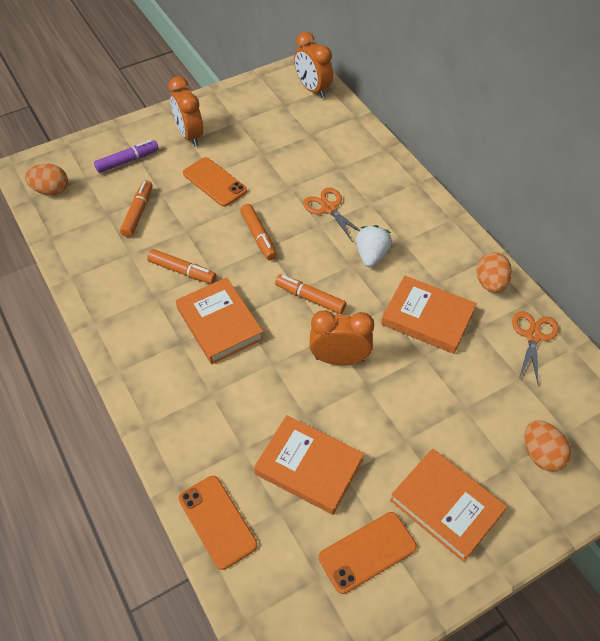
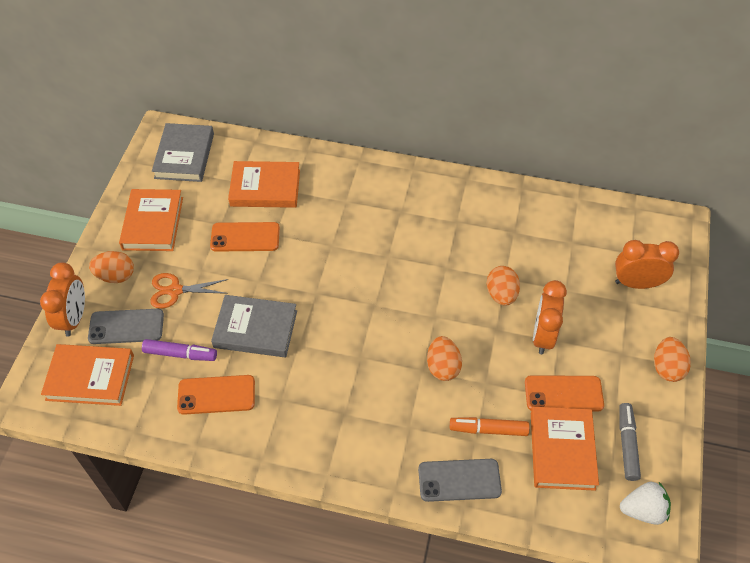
grey book: none = 0 -> [152,123,214,182] [211,295,297,357] = 2
grey marker: none = 0 -> [619,403,641,481] = 1
grey phone: none = 0 -> [88,309,164,344] [418,459,502,502] = 2
orange egg: [25,164,68,196] [476,252,512,293] [525,420,571,472] = 3 -> [89,251,134,283] [427,336,462,381] [487,266,520,306] [654,337,691,382] = 4
orange marker: [120,180,153,237] [147,249,217,284] [240,204,277,260] [275,274,346,314] = 4 -> [450,417,529,436] = 1
orange scissors: [303,188,360,242] [512,311,559,386] = 2 -> [150,273,228,309] = 1

